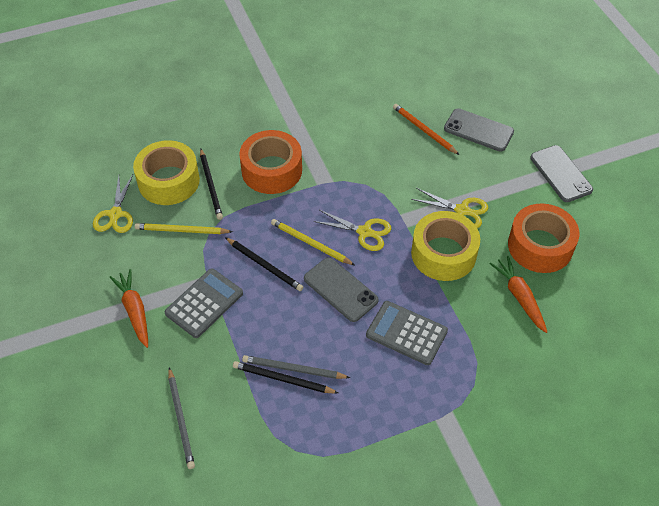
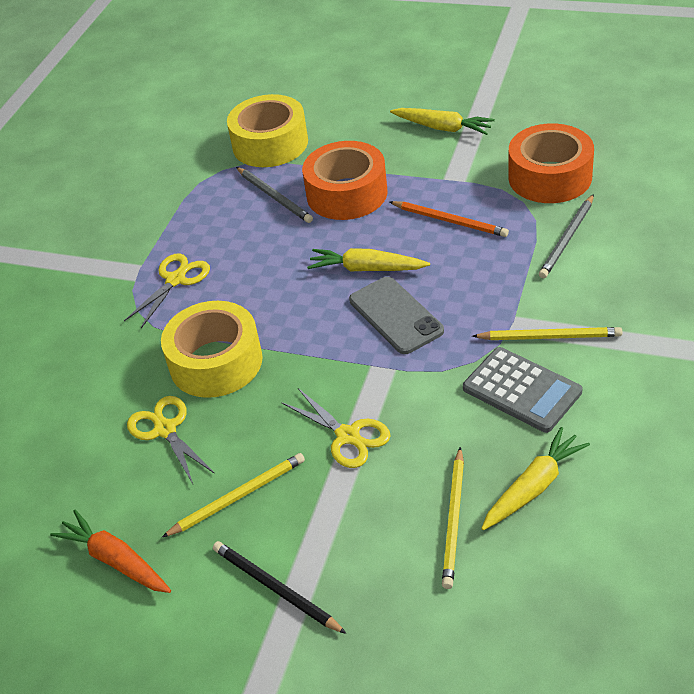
black pencil: [200,149,223,220] [225,237,303,291] [233,361,338,394] = 3 -> [213,541,347,634] = 1
grey calculator: [165,268,243,338] [366,301,448,365] = 2 -> [463,347,582,433] = 1
grey phone: [304,257,379,322] [444,108,514,152] [530,145,593,202] = 3 -> [349,277,444,354] = 1
orange carrot: [110,269,148,348] [489,256,547,333] = 2 -> [50,510,171,593] = 1
yellow carrot: none = 0 -> [307,248,430,272] [390,108,495,135] [481,427,590,530] = 3
yellow pencil: [135,223,233,234] [271,219,355,265] = 2 -> [162,453,305,537] [442,447,464,589] [472,327,622,340] = 3

